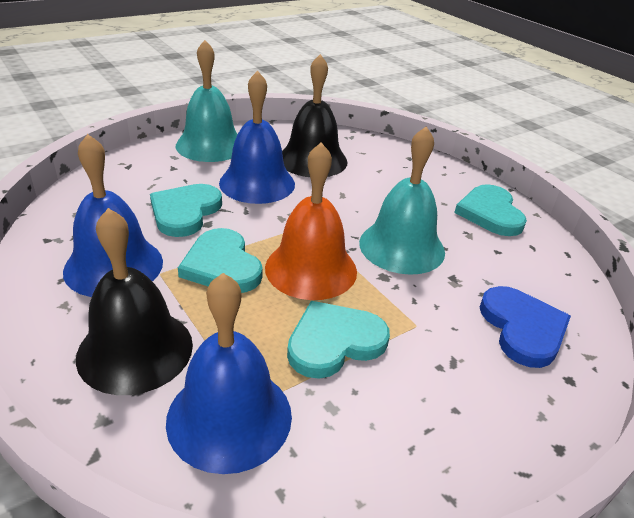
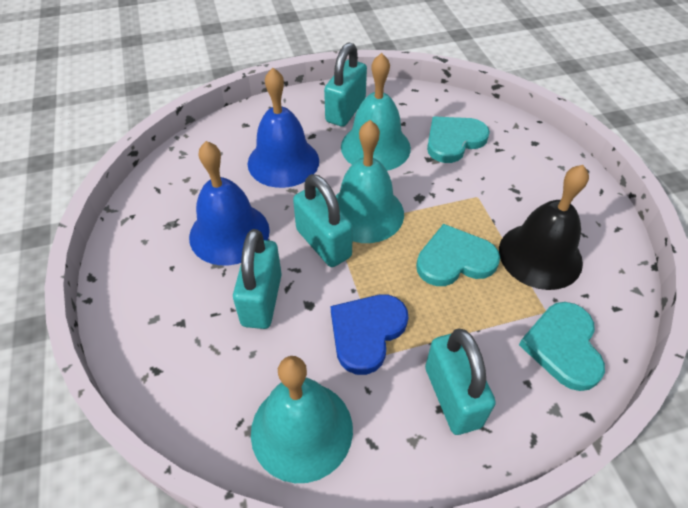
black bell: [76,208,193,395] [282,54,347,177] = 2 -> [499,165,589,290] = 1
blue bell: [63,134,163,297] [166,273,292,474] [219,71,295,204] = 3 -> [189,141,270,265] [248,68,319,188] = 2
orange bell: [265,142,357,300] = 1 -> none = 0
turquoise bell: [176,40,238,162] [359,126,445,275] = 2 -> [251,356,353,483] [336,120,404,243] [341,53,411,171] = 3
turquoise heart: [150,184,222,237] [178,228,263,293] [287,301,390,379] [454,184,527,236] = 4 -> [416,224,500,286] [427,117,490,163] [519,302,605,391] = 3
turquoise padlock: none = 0 -> [233,229,282,329] [293,174,353,267] [324,42,367,127] [425,328,496,435] = 4

